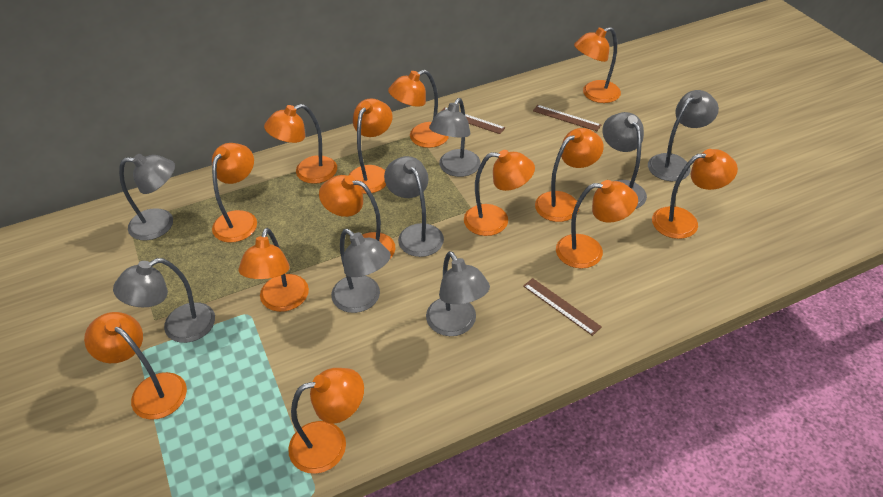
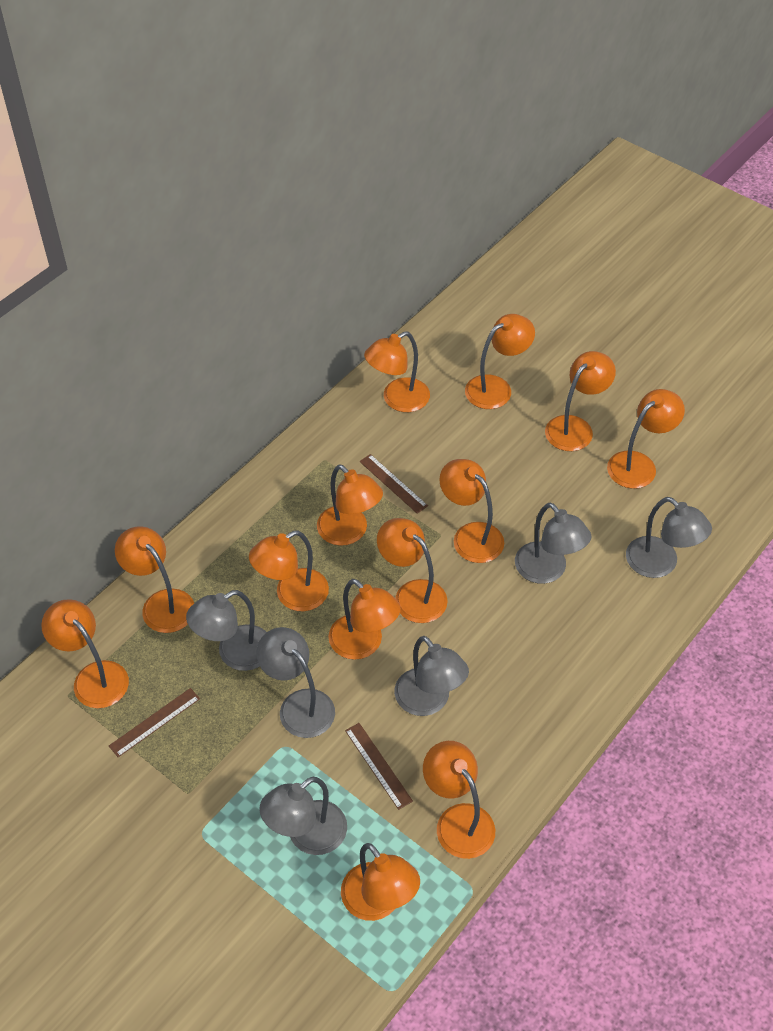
grey lamp: [113,258,215,343] [119,154,175,240] [331,229,391,313] [384,156,444,257] [426,251,490,336] [429,98,481,177] [602,112,647,209] [648,90,719,181] = 8 -> [186,590,267,671] [256,627,335,738] [259,776,347,855] [394,636,469,716] [515,503,591,584] [626,497,712,578] = 6

